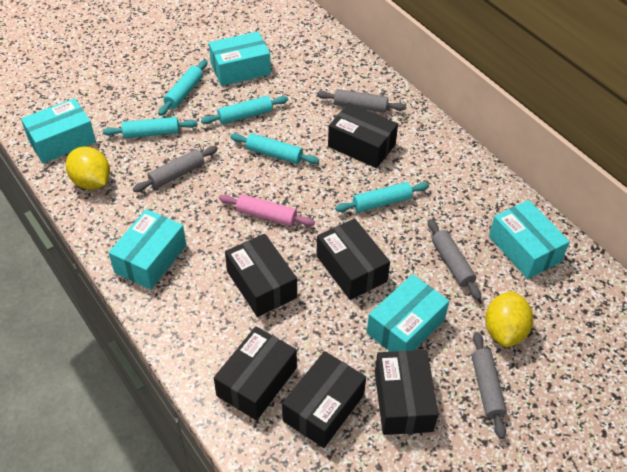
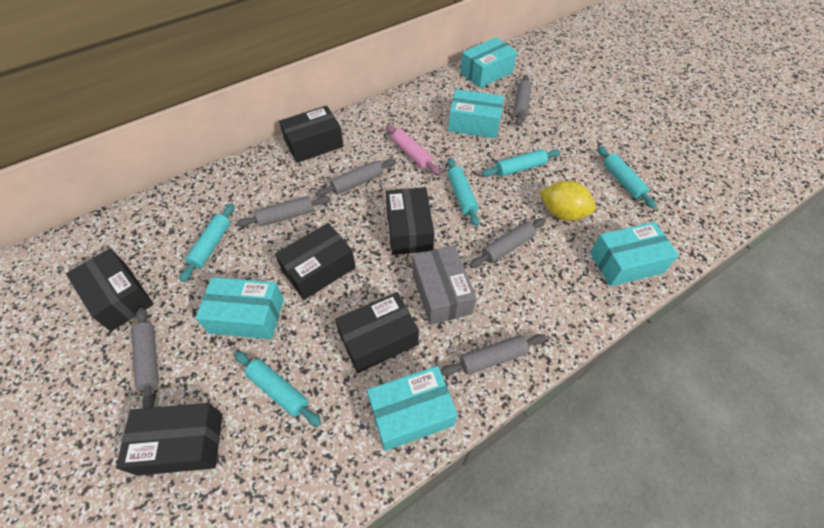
grey box: none = 0 -> [413,245,476,325] = 1
grey rolling pin: [133,146,218,192] [317,89,406,113] [428,219,481,300] [472,332,507,439] = 4 -> [131,307,159,408] [237,196,331,227] [316,159,396,197] [440,334,547,376] [470,218,546,268] [513,75,532,126] = 6
yellow lemon: [66,146,110,190] [485,291,533,347] = 2 -> [540,181,596,221] = 1

